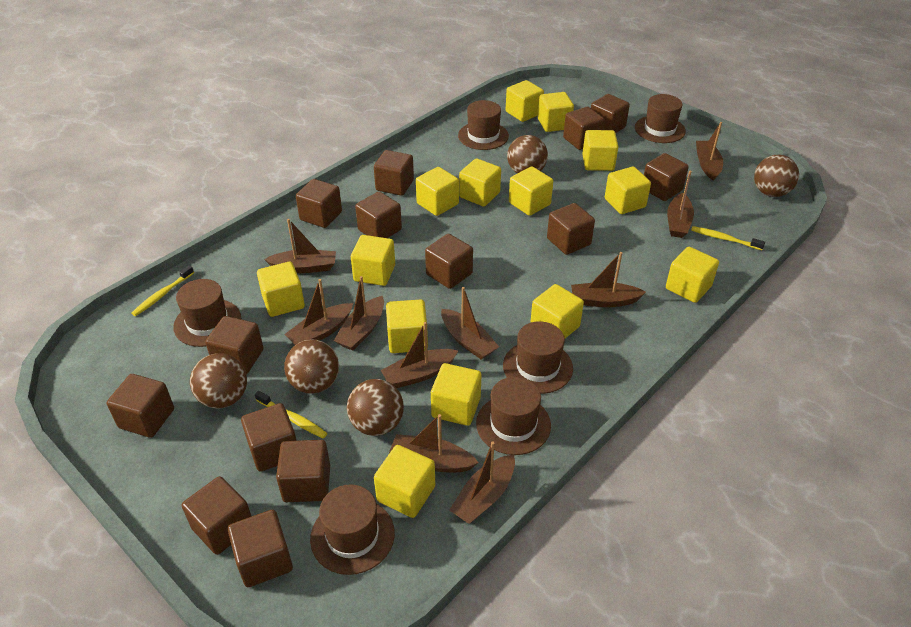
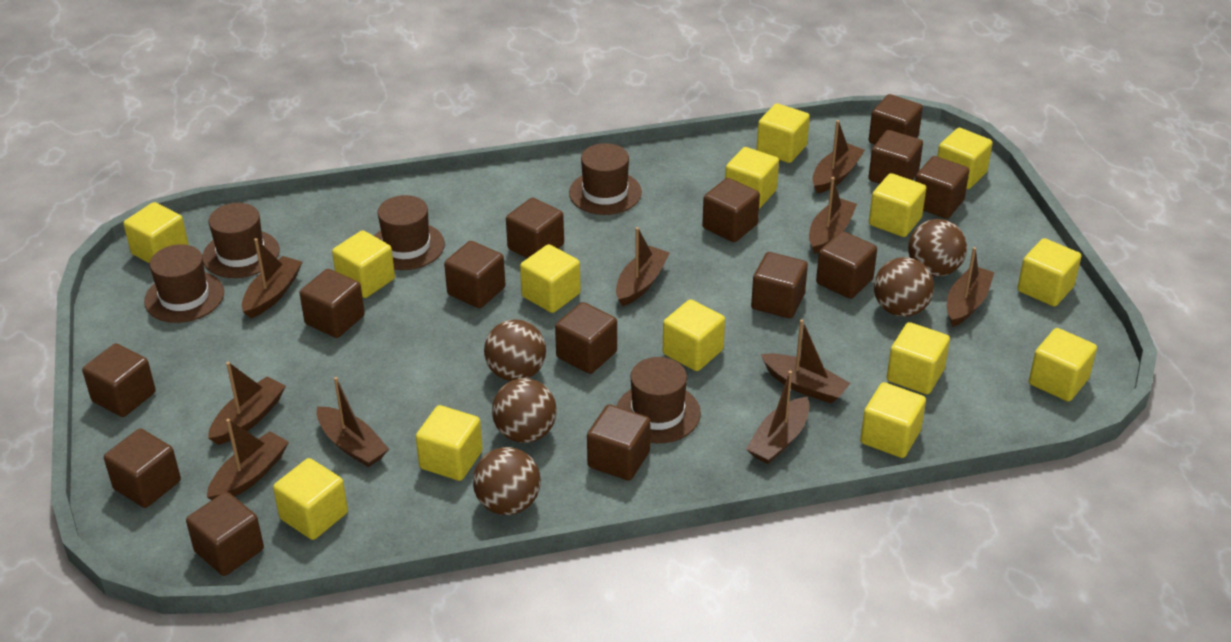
brown hat: [173,279,241,347] [310,484,395,575] [458,100,509,150] [476,377,551,455] [503,321,573,394] [635,94,686,143] = 6 -> [144,244,224,323] [202,203,279,278] [374,195,445,270] [569,143,642,215] [617,357,701,443] = 5
yellow toothbrush: [132,265,194,316] [255,391,327,439] [691,226,765,250] = 3 -> none = 0

